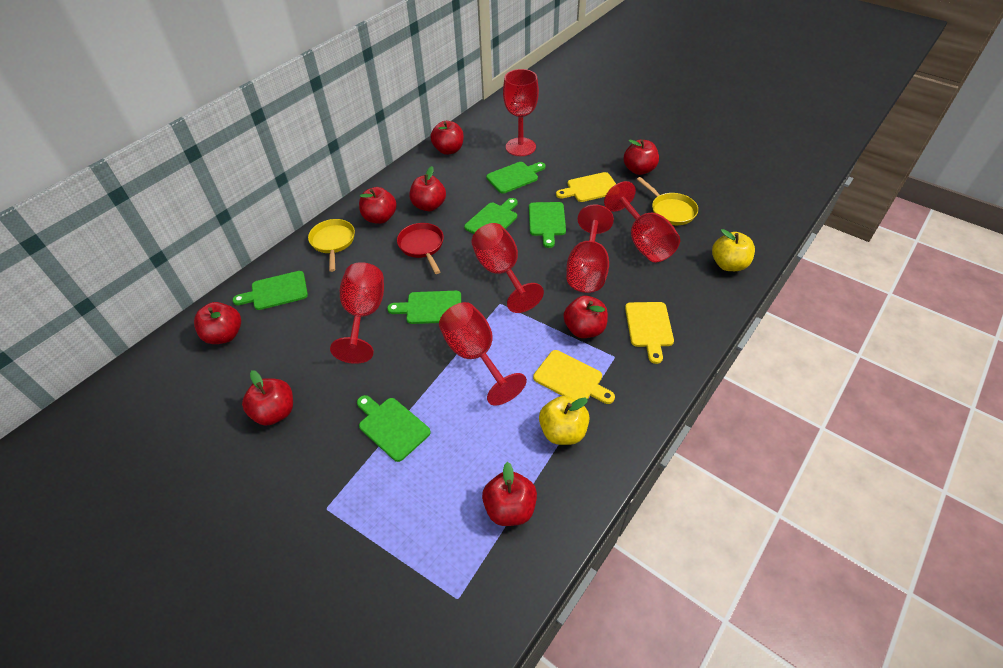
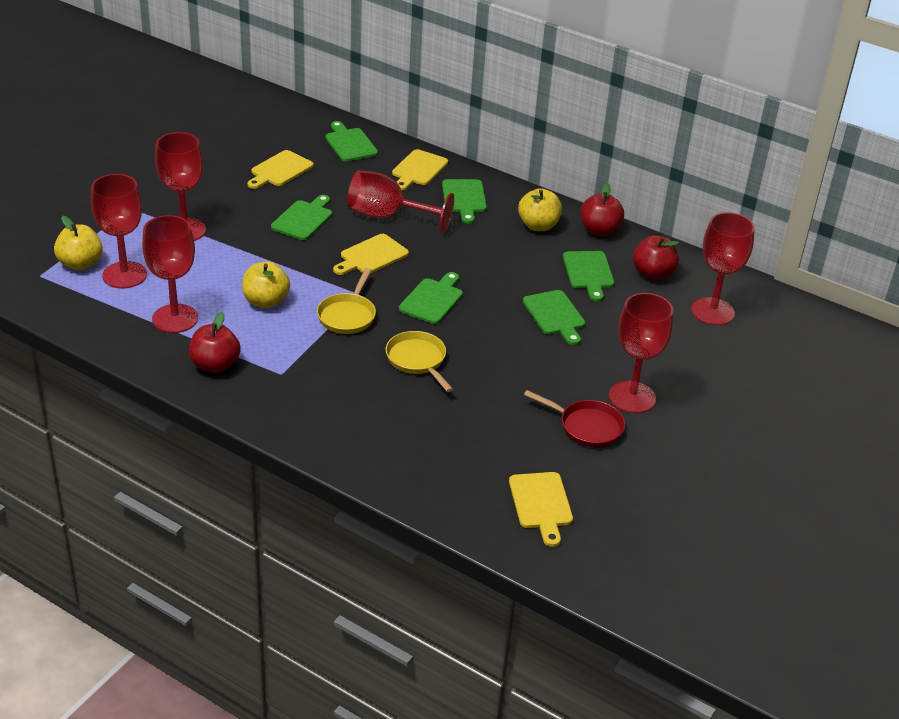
red apple: [194,302,241,344] [242,370,293,426] [359,187,397,224] [410,166,446,211] [431,121,464,155] [482,462,537,526] [563,296,608,338] [624,139,659,175] = 8 -> [189,312,241,373] [580,183,624,236] [633,235,679,280] = 3
yellow apple: [539,396,590,445] [712,229,755,271] = 2 -> [54,216,103,270] [242,261,290,308] [518,188,562,231] = 3
yellow cutting board: [533,350,615,404] [556,172,616,202] [625,302,674,364] = 3 -> [247,150,314,189] [333,234,409,275] [392,149,448,190] [509,472,573,547] = 4

